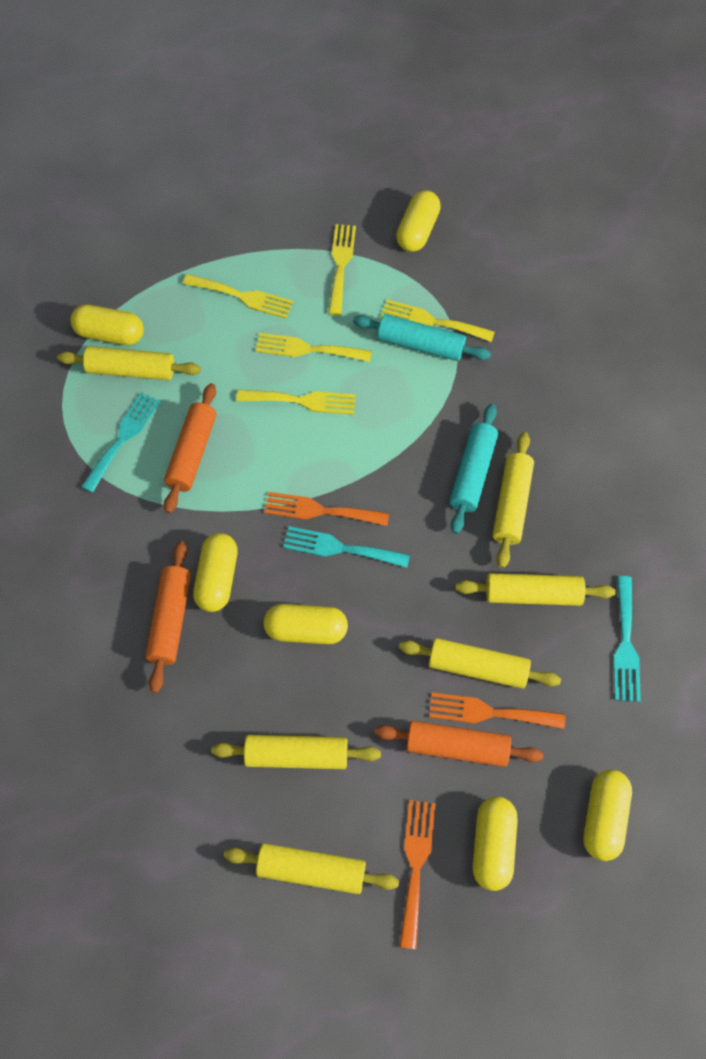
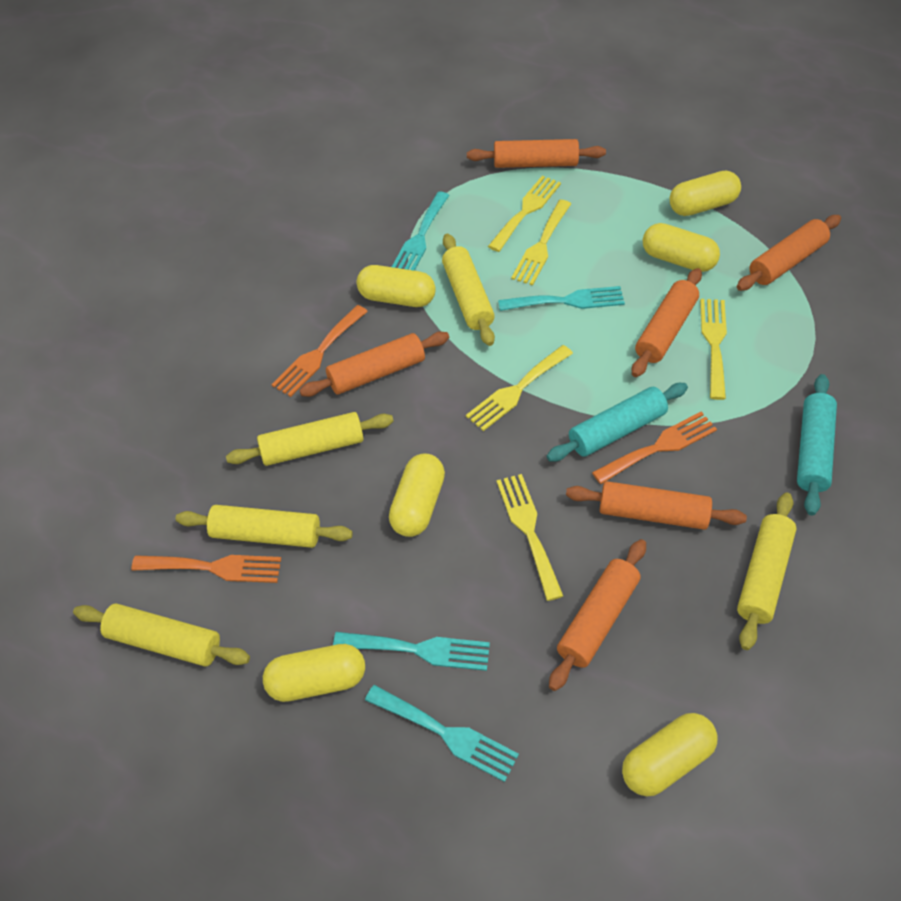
orange rolling pin: [145,541,191,693] [164,383,216,513] [375,721,543,767] = 3 -> [299,332,449,397] [467,139,606,168] [549,539,646,691] [566,481,747,530] [632,268,702,377] [737,215,841,291] = 6
turquoise fork: [81,392,161,493] [283,526,410,568] [614,576,641,702] = 3 -> [333,632,490,671] [365,685,519,782] [392,192,450,271] [498,286,625,311] = 4
yellow rolling pin: [57,346,201,380] [211,735,381,769] [224,843,399,894] [399,638,561,689] [455,573,616,606] [493,432,534,568] = 6 -> [73,604,250,666] [176,505,353,548] [226,412,394,466] [442,234,495,346] [737,492,797,650] = 5

